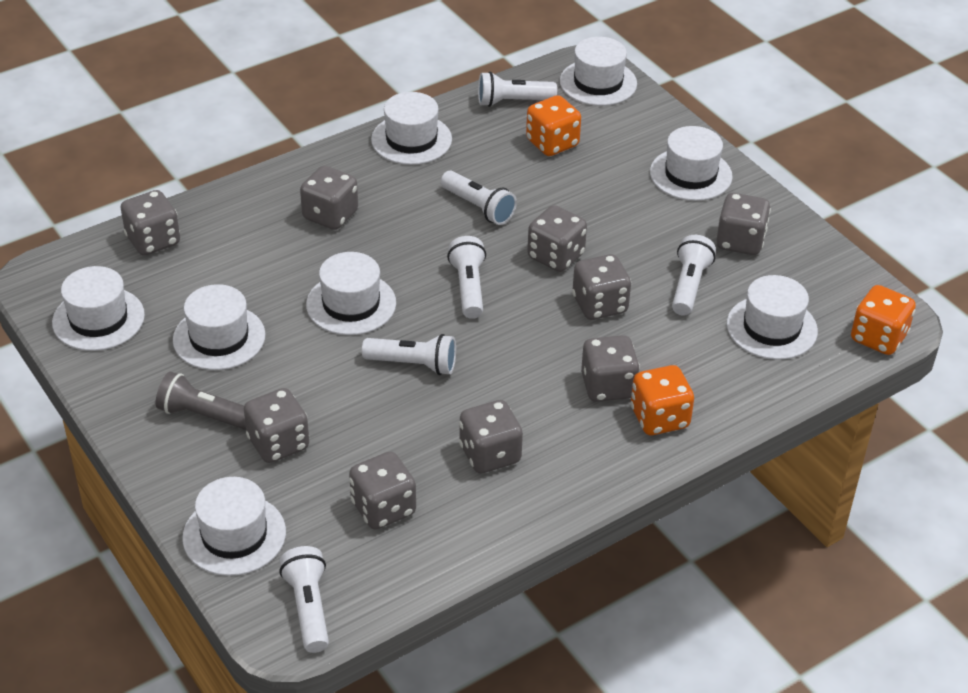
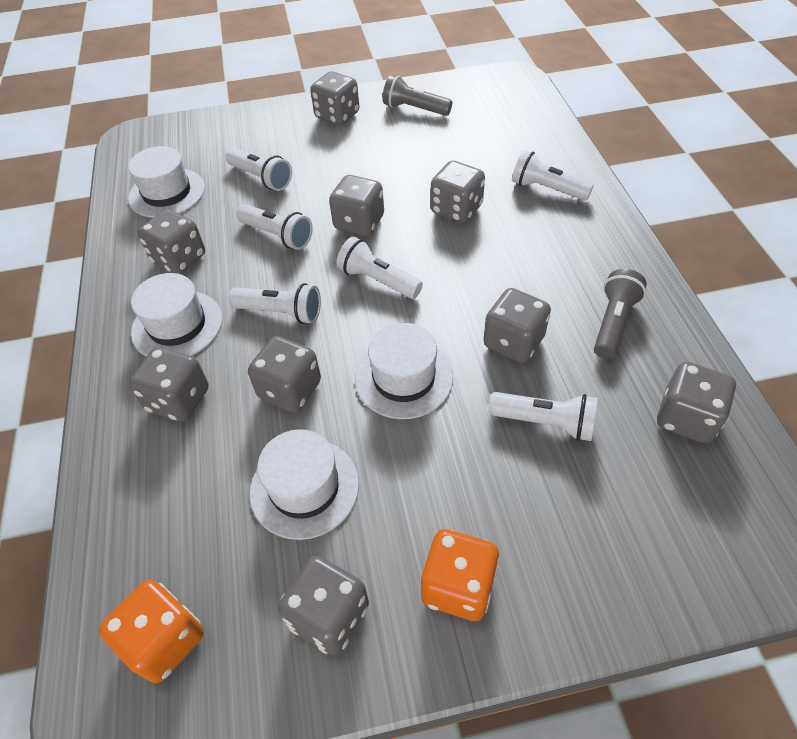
grey flashlight: [155,372,246,429] = 1 -> [383,75,452,116] [594,269,647,359] = 2
orange dice: [526,95,581,156] [630,365,694,435] [851,285,916,355] = 3 -> [99,580,204,683] [421,529,500,621] = 2
white hat: [52,266,145,351] [173,284,266,370] [182,477,286,576] [306,252,396,335] [371,92,452,165] [560,37,637,106] [650,126,732,201] [727,275,818,360] = 8 -> [128,146,205,218] [131,273,222,357] [250,429,359,540] [355,323,453,419] = 4

